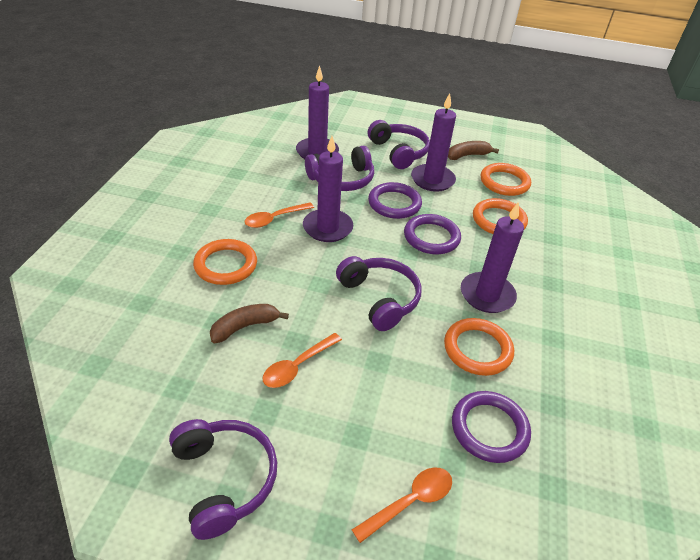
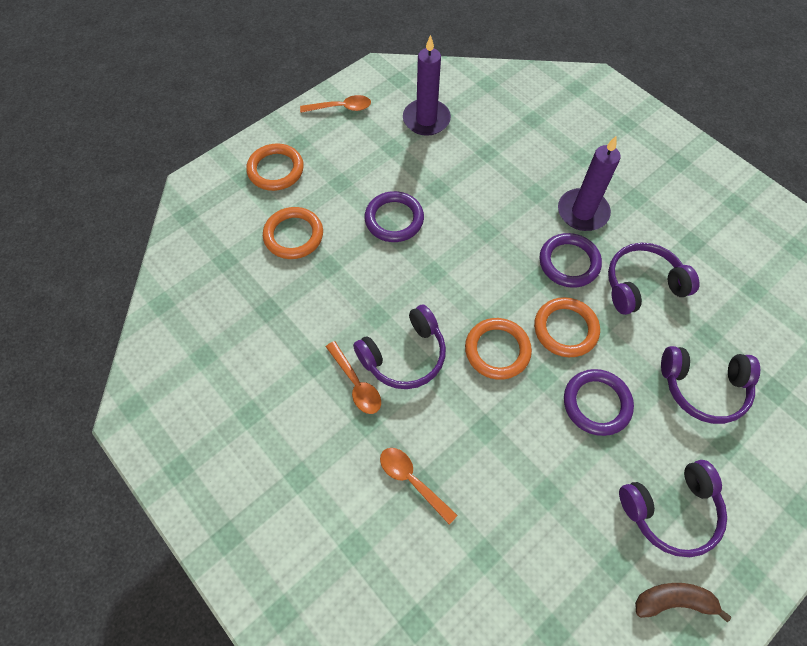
brown banana: [210,304,289,343] [448,141,499,160] = 2 -> [635,583,731,622] = 1
purple candle: [296,65,339,159] [303,136,353,242] [411,93,456,192] [461,202,524,313] = 4 -> [403,35,451,136] [558,136,621,231] = 2

